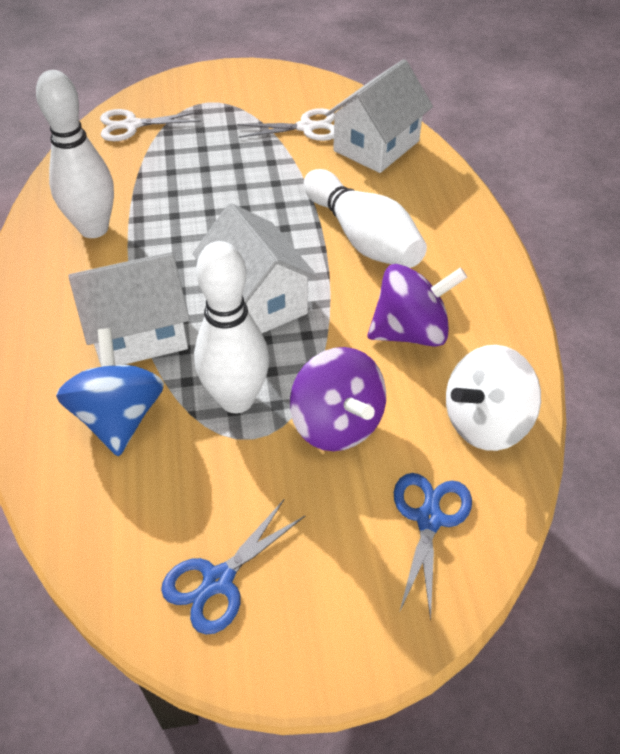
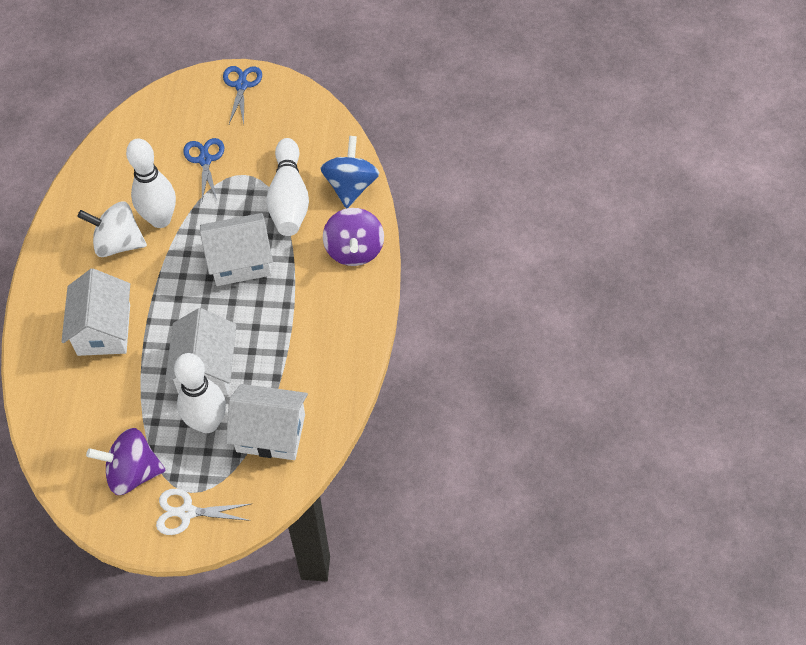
white house: [68,252,190,367] [193,203,319,333] [325,59,433,173] = 3 -> [61,269,130,356] [165,308,236,395] [200,213,273,286] [226,384,308,460] = 4
white scissors: [100,109,201,141] [237,108,334,141] = 2 -> [156,489,251,535] = 1

